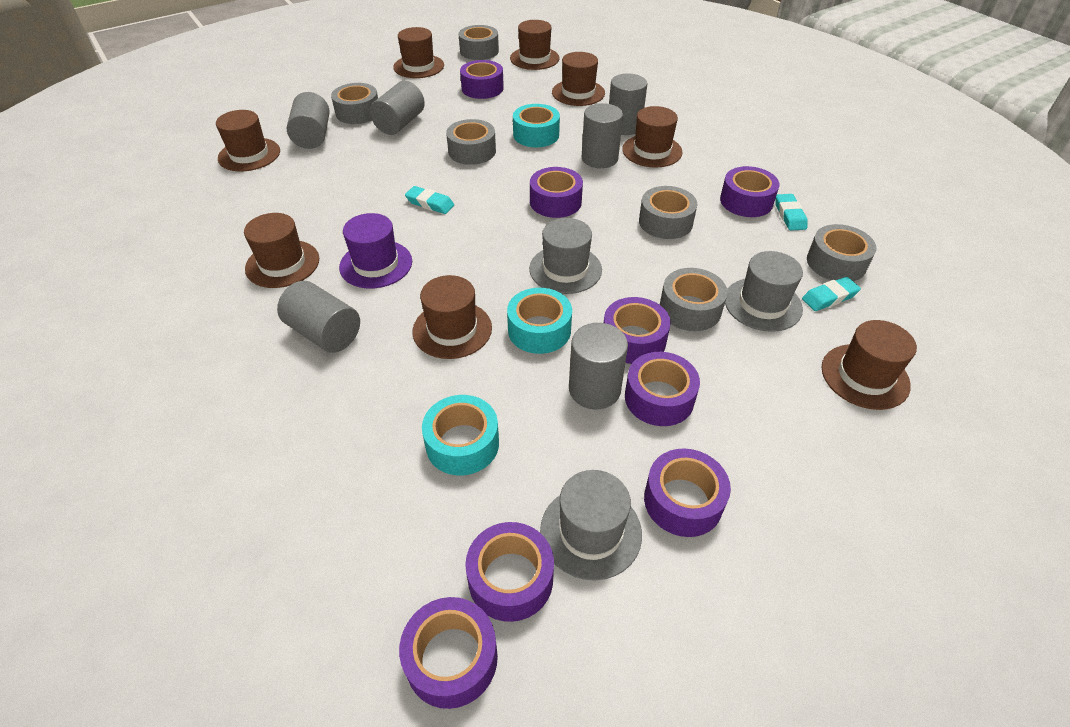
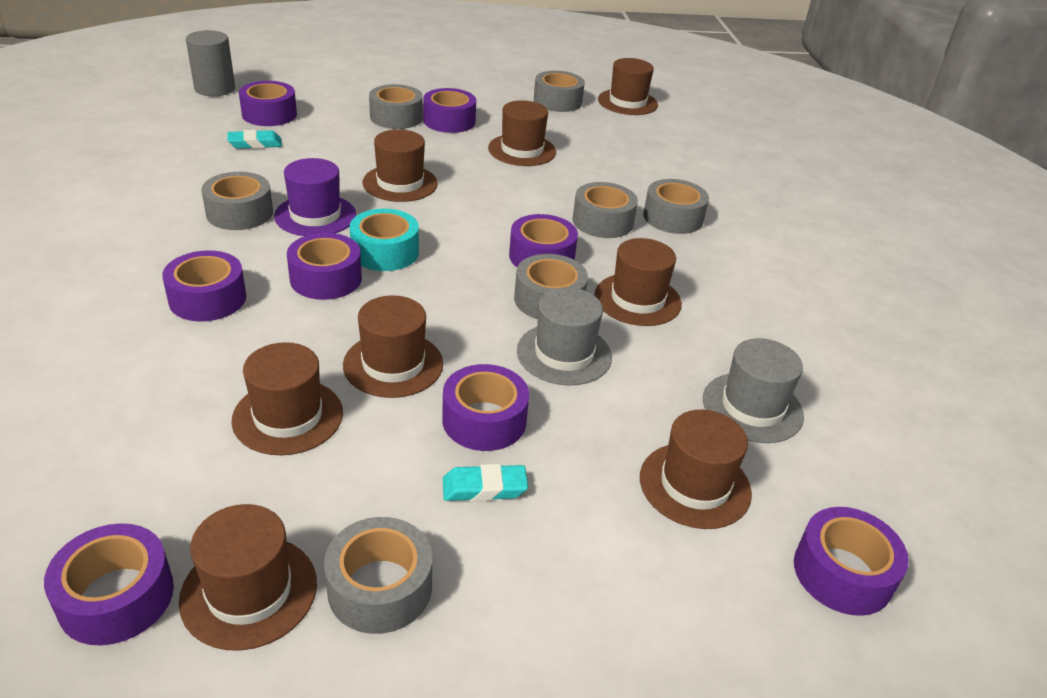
grey cylinder: [277,281,360,353] [287,92,329,149] [370,81,425,135] [569,323,628,409] [582,103,623,168] [609,74,648,135] = 6 -> [186,30,235,96] = 1
grey hat: [529,218,602,294] [540,470,642,580] [725,251,803,332] = 3 -> [517,287,612,385] [703,338,804,443] = 2
grey tape: [331,83,378,124] [446,119,496,165] [458,25,499,60] [639,186,697,239] [660,268,728,331] [807,224,876,281] = 6 -> [201,172,273,230] [324,517,432,634] [369,84,423,129] [514,254,588,319] [534,71,585,112] [573,182,638,238] [643,179,709,234] = 7
turquoise eraser: [405,186,454,214] [775,194,808,231] [802,277,861,311] = 3 -> [227,130,282,149] [443,464,528,501] = 2
turquoise tape: [422,395,499,475] [507,288,572,354] [513,104,560,147] = 3 -> [350,209,419,271] = 1

